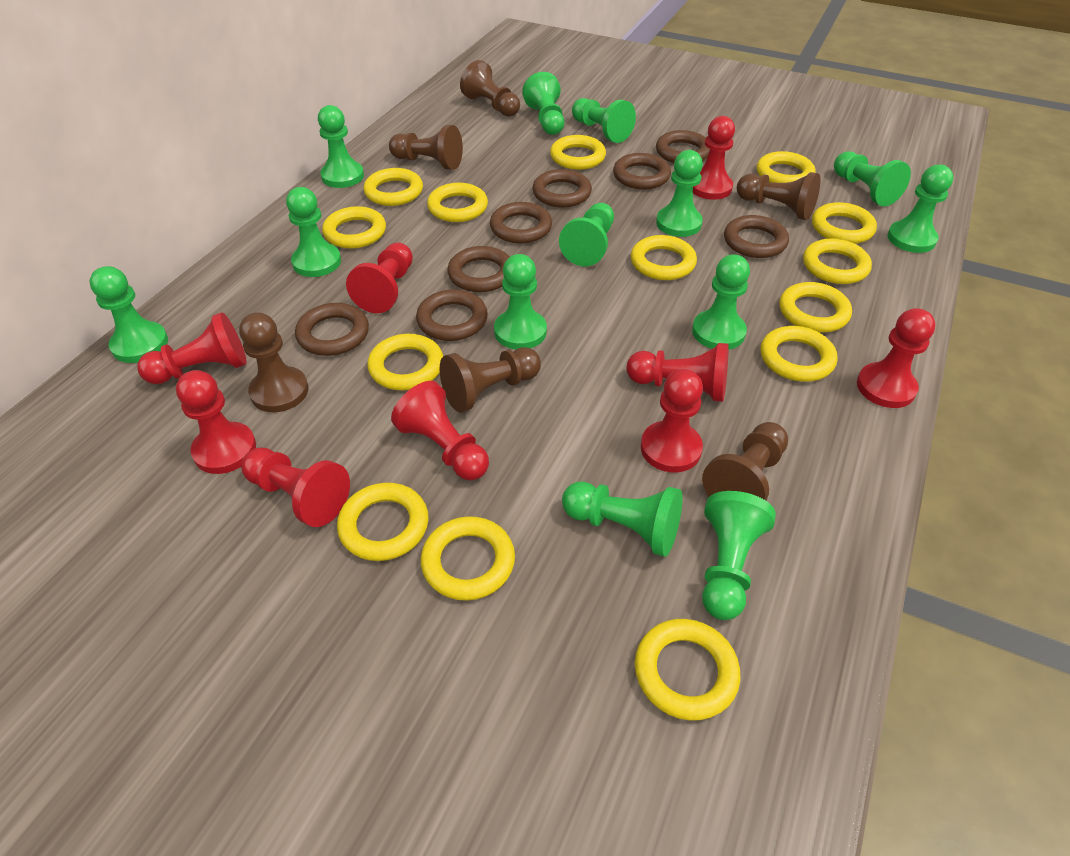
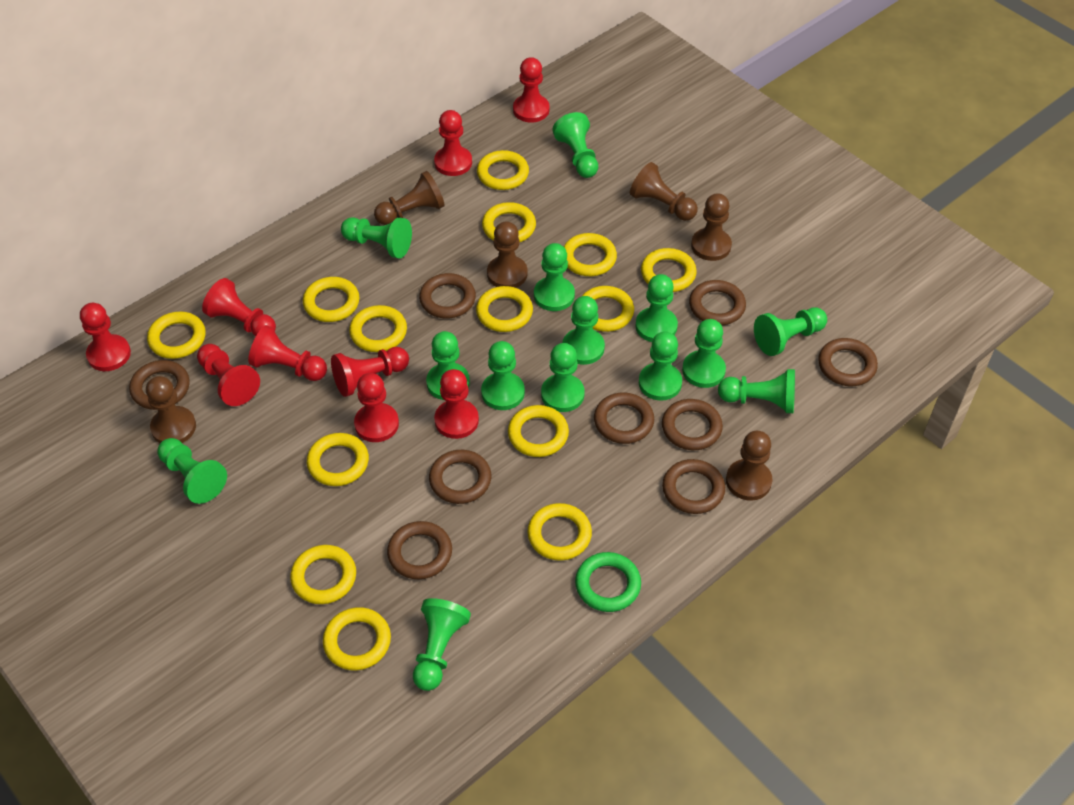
brown ring: [295,303,369,356] [416,290,488,341] [447,246,510,292] [490,202,552,244] [532,169,592,207] [613,153,671,190] [656,130,710,163] [724,215,789,258] = 8 -> [129,360,190,410] [387,521,452,579] [419,273,476,318] [429,450,491,504] [594,392,654,444] [662,399,723,450] [662,459,725,514] [689,280,746,325] [818,338,878,386] = 9
green pawn: [90,266,168,363] [286,187,341,277] [318,105,364,188] [494,254,547,349] [522,72,564,135] [559,203,614,266] [562,482,682,557] [572,98,636,143] [656,150,703,237] [692,254,750,350] [702,491,776,620] [834,151,911,206] [887,164,953,253] = 13 -> [157,438,227,504] [341,217,412,259] [413,598,471,691] [426,331,470,400] [481,341,525,410] [534,243,575,311] [541,343,585,412] [552,112,598,178] [562,296,605,365] [635,274,678,342] [639,331,682,401] [682,319,726,388] [718,369,795,413] [754,307,827,356] = 14
green ring: none = 0 -> [575,552,641,612] = 1

